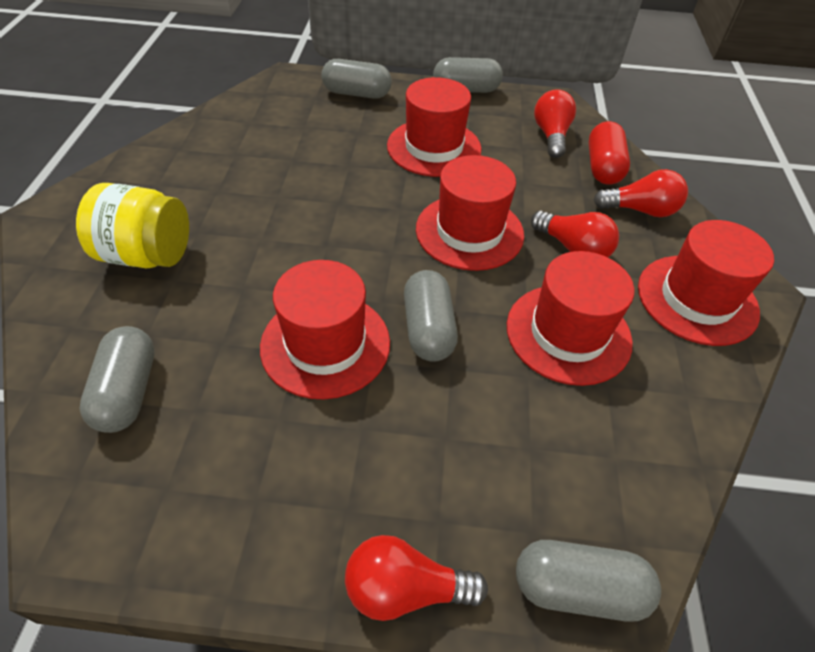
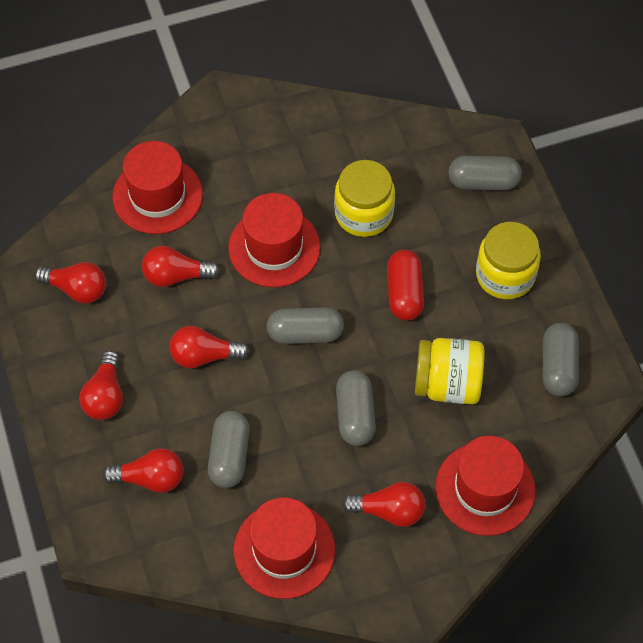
red hat: [260,260,390,399] [387,77,482,177] [416,155,524,271] [507,251,634,386] [638,220,774,346] = 5 -> [112,141,203,234] [228,193,320,287] [234,497,335,599] [435,436,535,536] = 4
red light bulb: [345,535,488,621] [531,210,619,257] [534,89,576,158] [594,169,688,217] = 4 -> [34,262,106,304] [79,351,123,420] [102,448,184,493] [142,246,220,287] [170,326,250,368] [342,482,425,527] = 6
yellow jar: [76,183,189,268] = 1 -> [334,160,395,237] [415,338,485,404] [476,222,541,299] = 3

